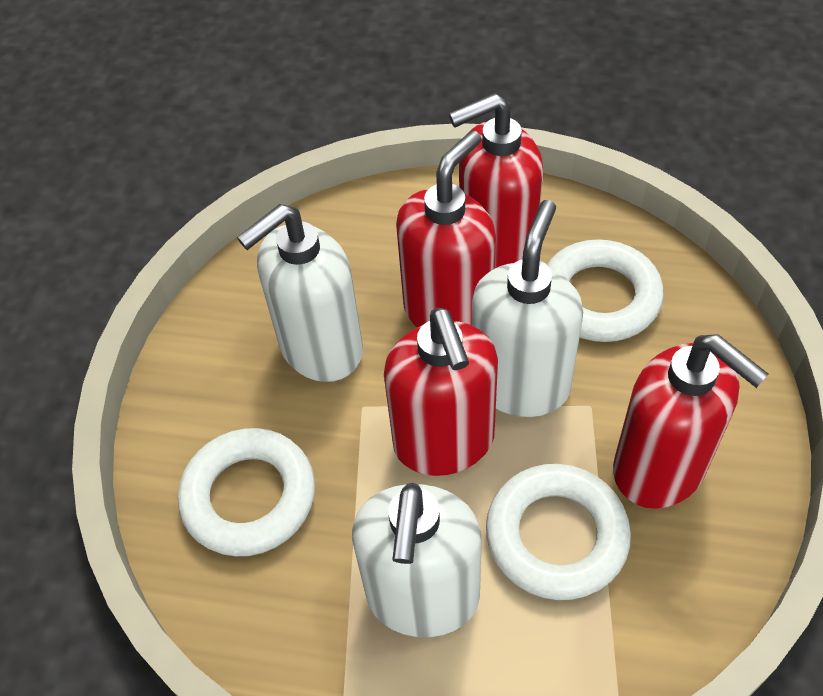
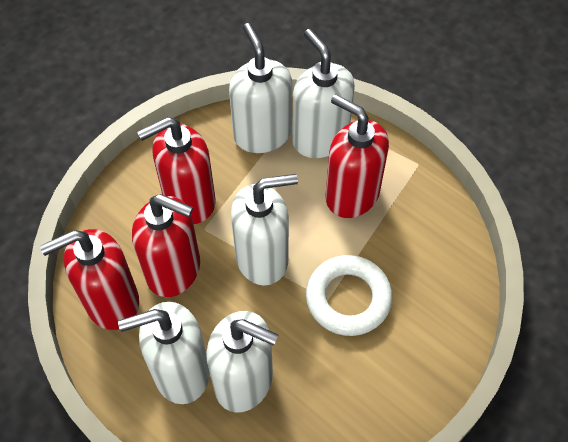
white ring: [178,428,315,556] [486,464,631,600] [547,239,664,342] = 3 -> [306,255,392,336] = 1
white soap dispenser: [237,204,363,382] [352,483,482,637] [472,200,583,417] = 3 -> [118,302,210,404] [206,311,279,413] [229,23,292,153] [231,174,298,286] [292,29,355,158] = 5

